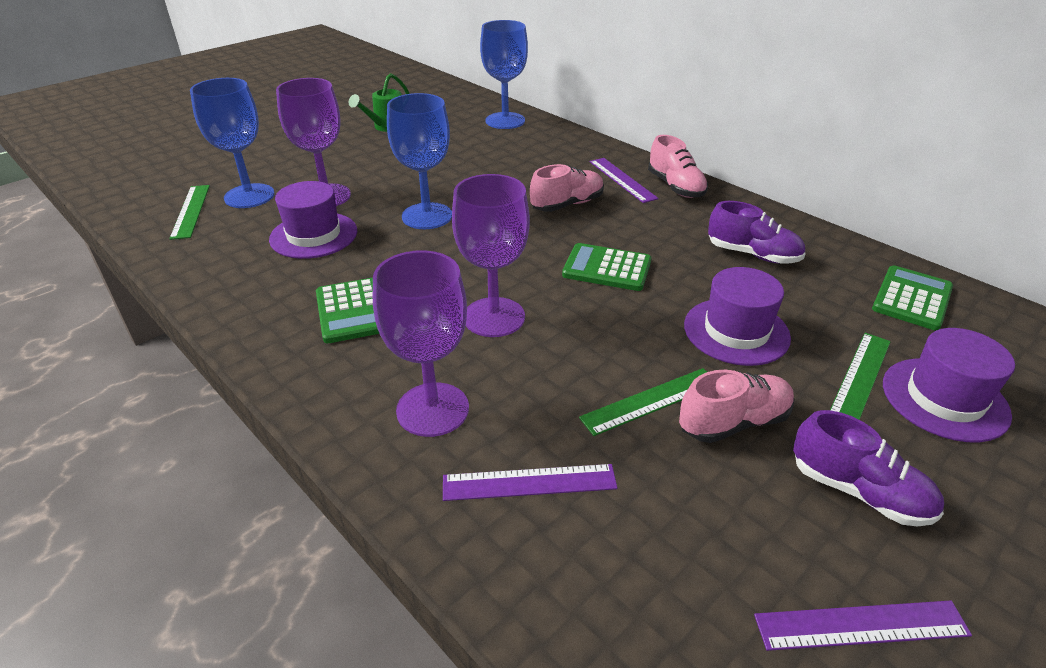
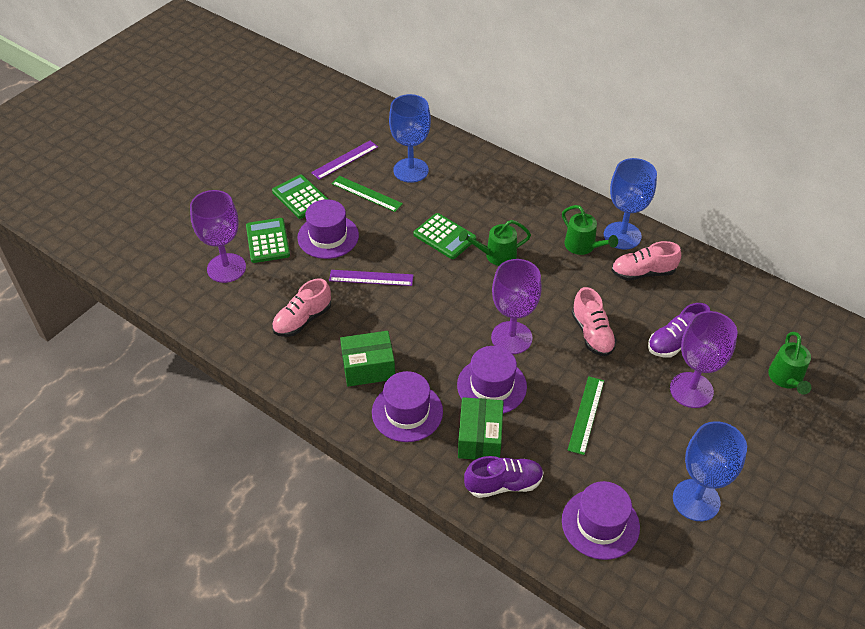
green box: none = 0 -> [340,331,395,387] [458,397,504,460] = 2
green ruler: [169,185,210,240] [579,368,707,436] [830,333,891,420] = 3 -> [332,176,403,212] [568,376,604,455] = 2
green watering can: [349,73,409,132] = 1 -> [459,220,531,266] [562,205,618,255] [768,332,811,395] = 3
purple hat: [269,181,357,259] [684,267,791,366] [883,328,1015,442] = 3 -> [297,199,359,259] [372,371,443,442] [457,346,527,414] [562,481,640,560] = 4
purple ruler: [443,464,617,501] [590,158,659,203] [754,600,972,651] = 3 -> [311,140,378,180] [329,270,414,286] = 2

